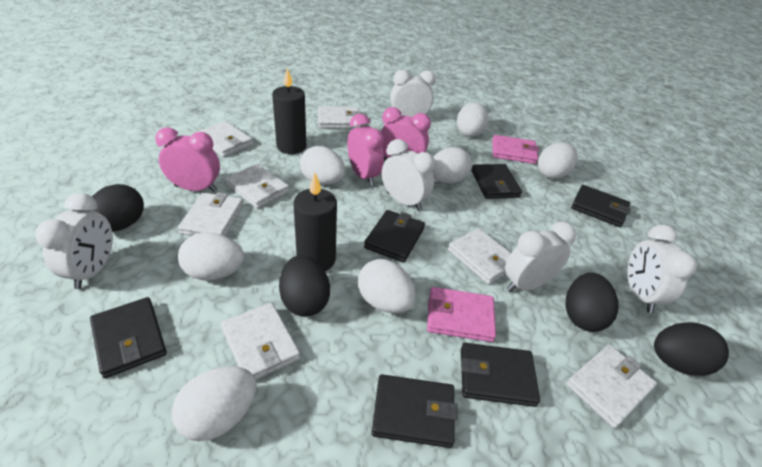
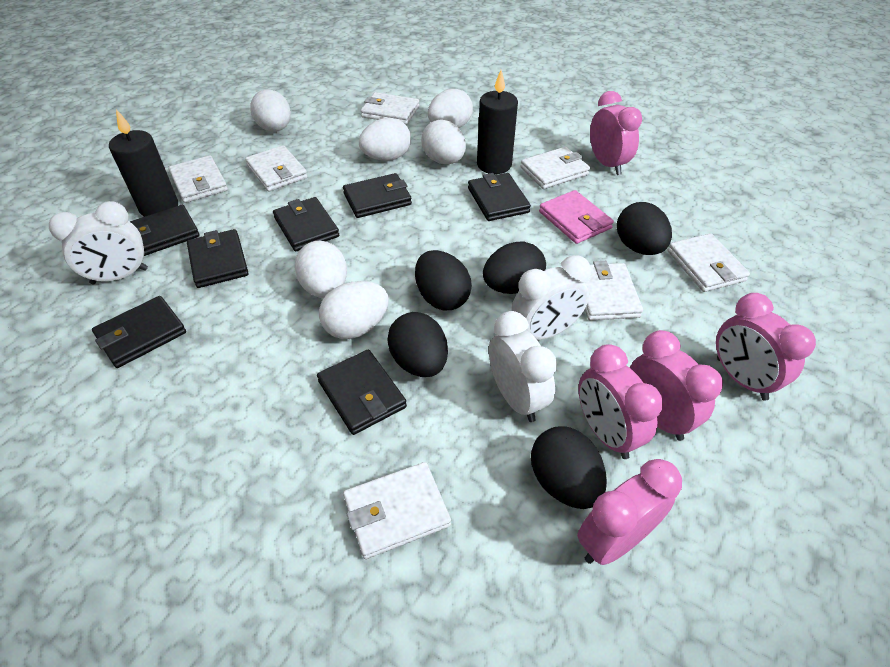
black egg: [89,184,144,232] [279,255,330,317] [565,272,619,332] [654,322,729,376] = 4 -> [387,312,448,377] [415,250,472,310] [483,242,546,294] [531,427,607,509] [617,202,672,255] = 5
black wallet: [90,297,167,378] [364,210,425,263] [372,374,458,448] [461,343,540,407] [471,164,522,199] [571,185,631,227] = 6 -> [92,296,186,368] [130,205,200,256] [187,229,249,288] [273,197,339,251] [317,350,407,435] [343,173,412,218] [468,173,531,221] = 7
pink clock: [155,127,220,192] [348,114,384,186] [381,107,431,160] = 3 -> [577,459,682,565] [579,344,663,459] [590,91,642,175] [630,330,723,441] [716,293,816,400] = 5
pink wallet: [427,287,496,342] [492,135,539,164] = 2 -> [539,190,614,244] = 1
white clock: [35,193,113,289] [382,139,435,211] [390,70,436,117] [505,222,576,292] [627,225,697,313] = 5 -> [49,201,148,284] [489,311,557,422] [512,255,591,340] = 3
white egg: [172,366,256,441] [178,233,244,280] [300,146,346,185] [358,259,416,313] [432,147,472,184] [457,102,489,137] [538,142,577,179] = 7 -> [250,89,291,132] [294,241,347,298] [319,281,388,339] [359,118,411,161] [421,119,466,164] [428,89,473,128] = 6

